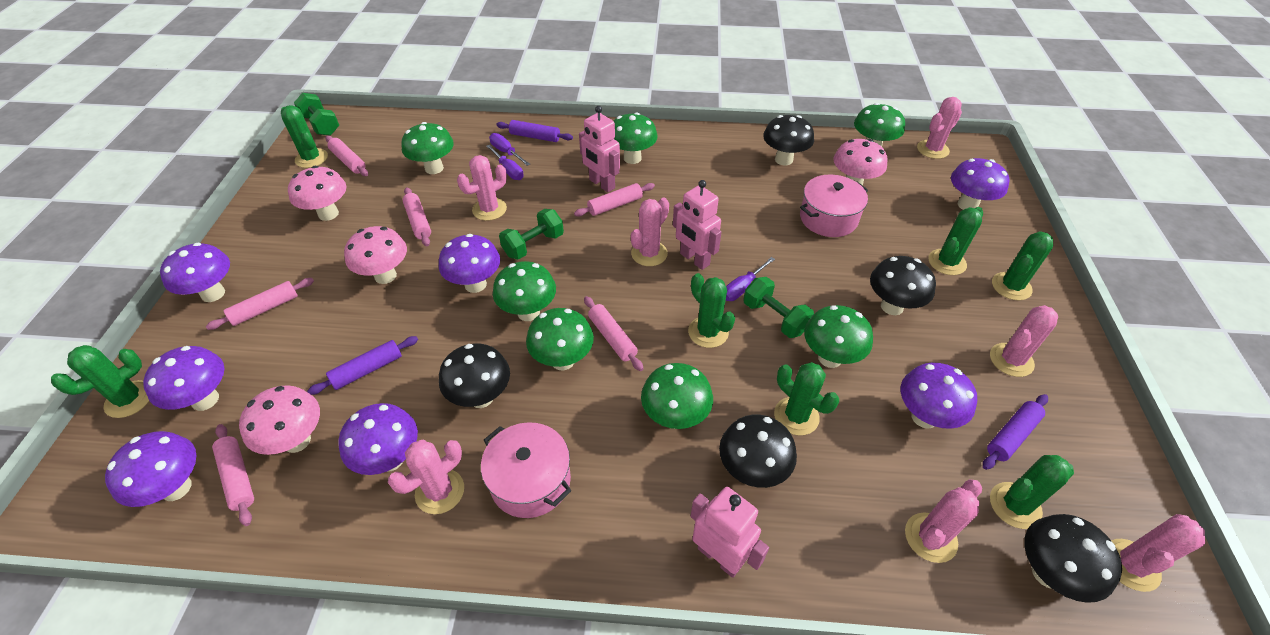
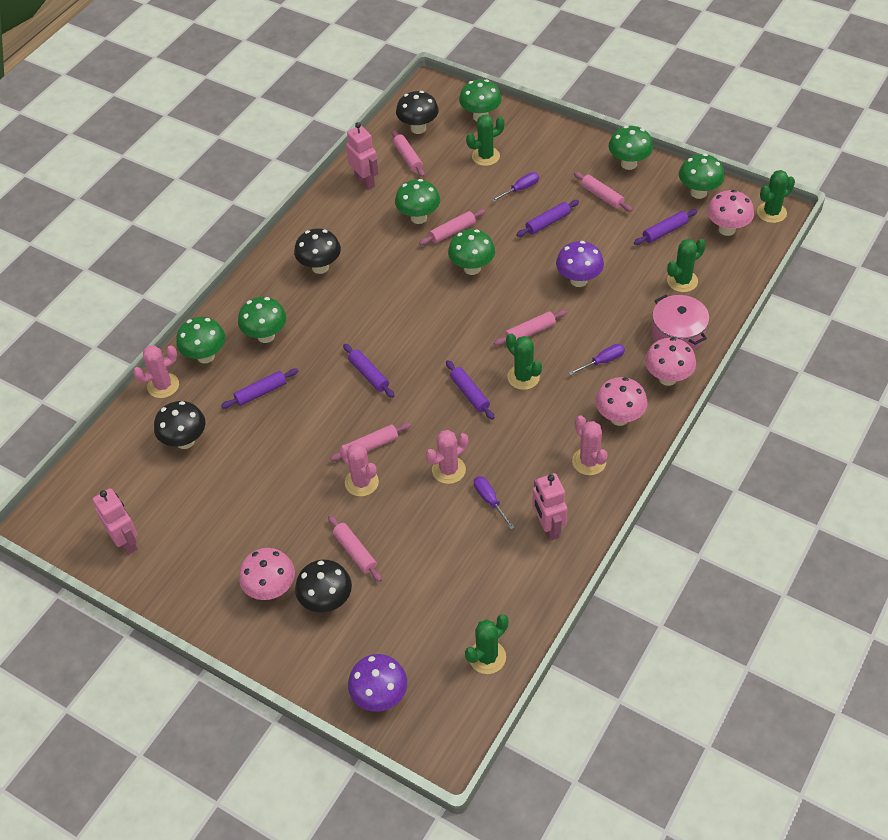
black mushroom: [439,344,510,408] [719,415,797,488] [763,115,814,165] [870,256,936,315] [1024,514,1122,603] = 5 -> [154,401,205,449] [294,228,341,274] [295,559,352,613] [396,91,439,134] = 4
green cactus: [51,345,149,418] [281,105,328,168] [688,273,735,348] [774,362,839,436] [928,207,983,275] [990,455,1074,529] [992,231,1053,300] = 7 -> [465,614,509,674] [466,114,505,166] [506,333,542,390] [667,239,706,292] [757,170,795,223] = 5
green dumbbell: [294,93,339,136] [499,209,564,260] [743,277,814,338] = 3 -> none = 0
pink cactus: [388,440,464,514] [457,155,507,221] [631,198,669,266] [905,479,982,563] [917,97,962,159] [990,305,1058,377] [1111,514,1205,592] = 7 -> [133,345,179,398] [340,442,379,496] [426,430,468,484] [572,416,608,475] = 4
pink pot: [481,422,571,518] [800,175,868,237] = 2 -> [652,295,709,351] = 1
purple mushroom: [105,431,197,507] [143,346,224,411] [160,243,230,302] [338,403,418,475] [439,234,500,293] [901,363,977,429] [951,158,1010,210] = 7 -> [348,654,407,712] [556,241,604,287] = 2
purple rolling pin: [307,336,418,395] [496,120,573,142] [983,394,1048,470] = 3 -> [221,368,298,409] [343,344,394,398] [446,360,494,420] [516,200,579,237] [634,209,697,245] = 5

